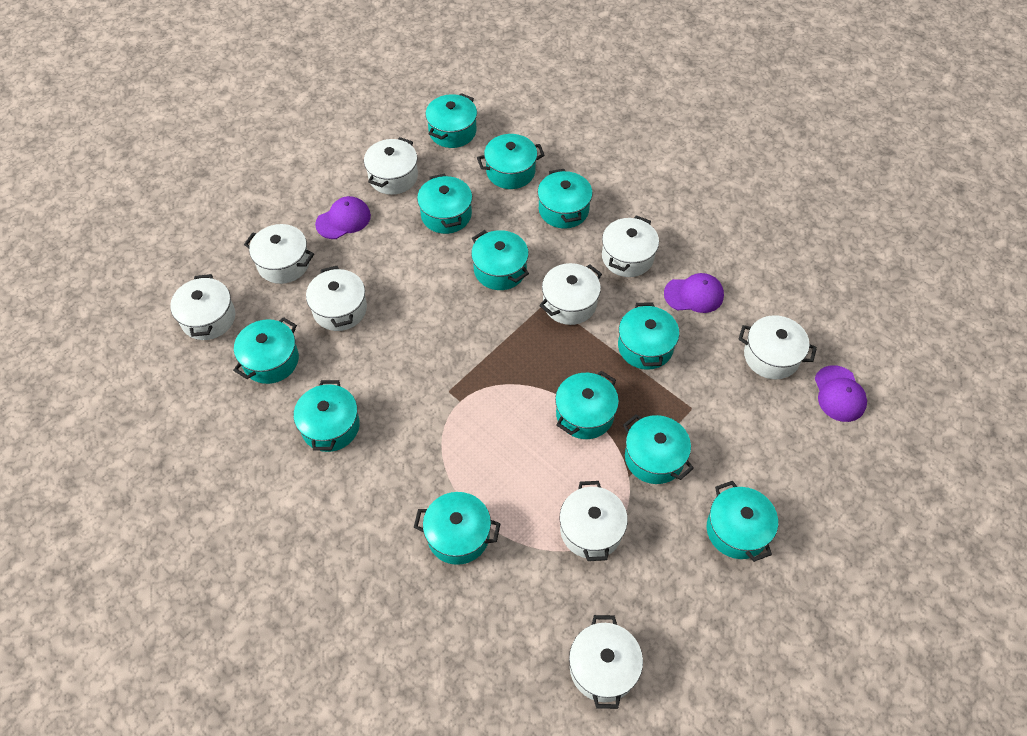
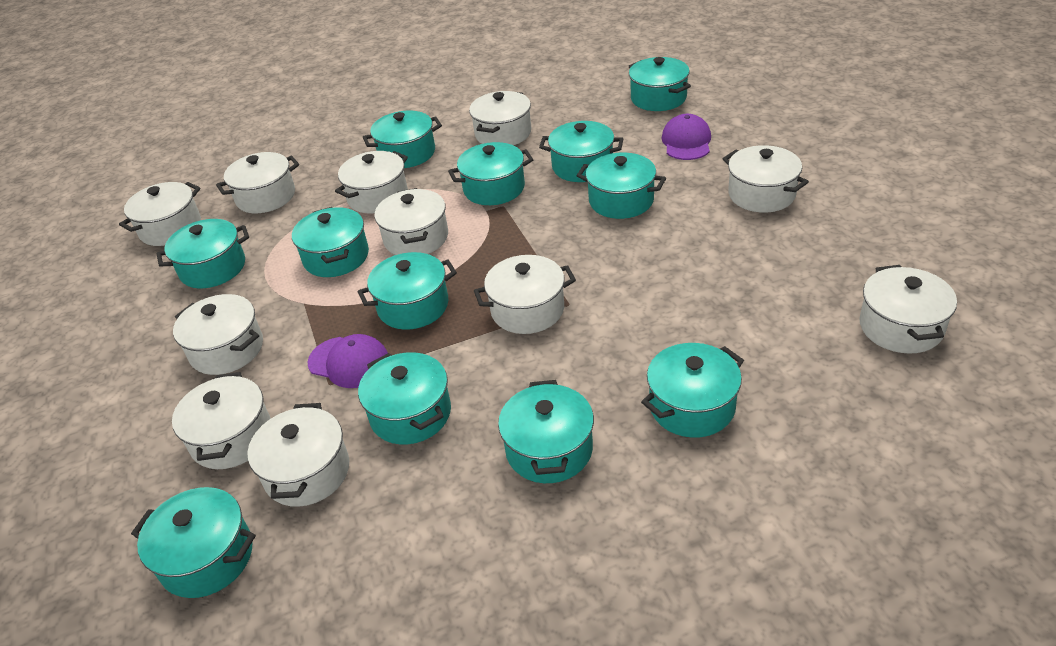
purple cap: [315,196,371,239] [664,273,724,313] [815,365,867,422] = 3 -> [308,334,388,388] [661,114,711,160] = 2
white pot: [170,274,235,340] [244,224,314,284] [306,266,367,331] [364,137,418,195] [539,263,602,325] [560,481,628,561] [569,615,643,709] [602,215,659,277] [738,315,817,379] = 9 -> [119,182,201,246] [172,372,271,469] [173,294,263,375] [216,152,299,213] [247,403,349,507] [335,151,408,213] [374,188,448,255] [469,91,531,145] [474,255,576,334] [723,145,809,213] [859,265,957,353] = 11

